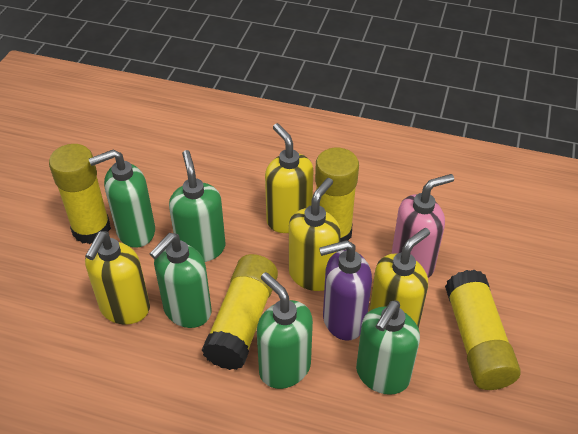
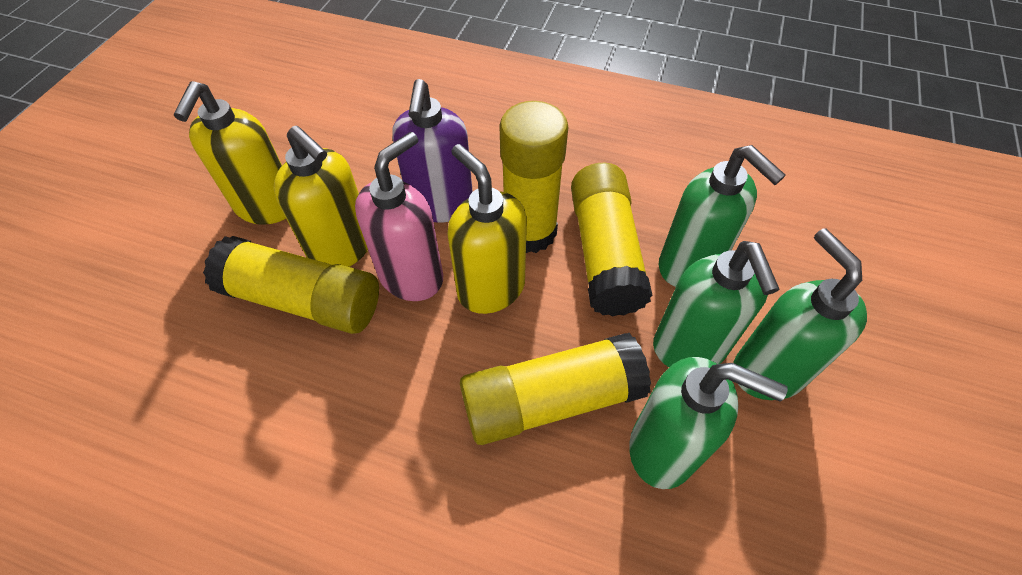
green soap dispenser: [89,150,155,248] [150,233,212,328] [169,150,226,262] [257,272,313,389] [356,300,420,395] = 5 -> [629,357,788,489] [653,241,780,367] [659,145,786,287] [733,228,867,400] = 4
yellow soap dispenser: [85,231,150,324] [265,123,313,233] [289,178,341,291] [370,228,430,328] = 4 -> [174,81,286,225] [274,126,368,267] [447,144,527,314] = 3

